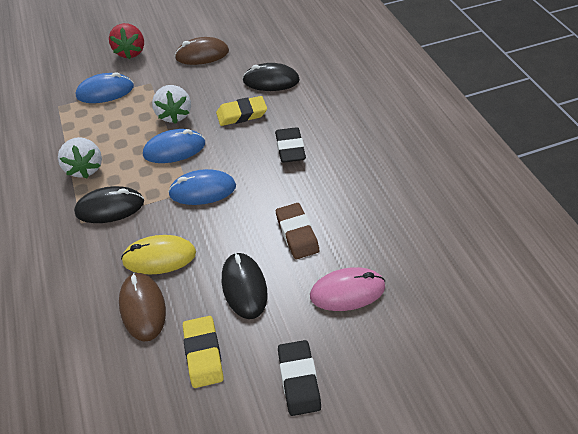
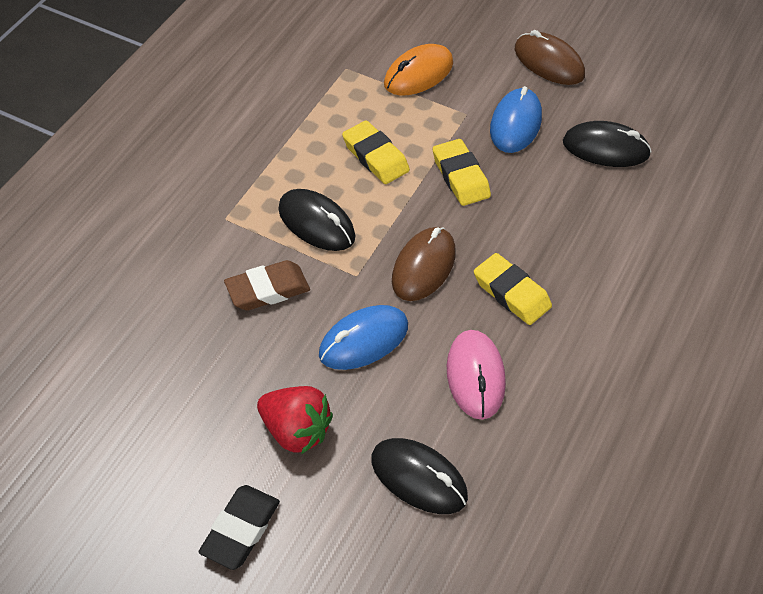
black eraser: [275,127,306,163] [278,340,321,416] = 2 -> [199,485,280,570] = 1
blue mouse: [76,72,134,103] [143,129,205,163] [168,169,236,205] = 3 -> [319,305,408,370] [490,86,542,153] = 2
orange mouse: none = 0 -> [384,44,453,96] = 1
white strawberry: [58,137,102,178] [152,85,191,124] = 2 -> none = 0
yellow eraser: [183,316,223,388] [216,96,267,126] = 2 -> [342,120,410,184] [433,139,491,206] [474,253,552,325] = 3
yellow mouse: [121,235,196,275] = 1 -> none = 0

